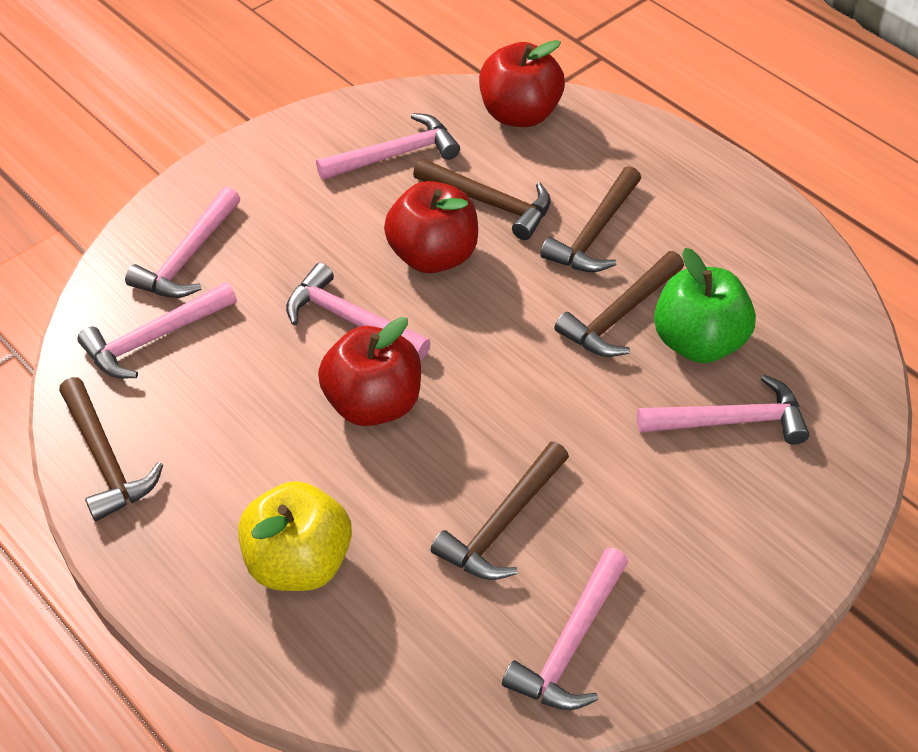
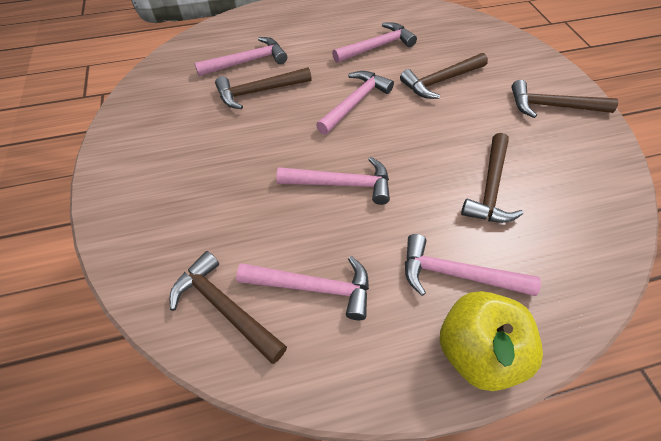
green apple: [654,248,756,363] = 1 -> none = 0
red apple: [318,317,421,426] [384,181,478,273] [479,40,565,127] = 3 -> none = 0

